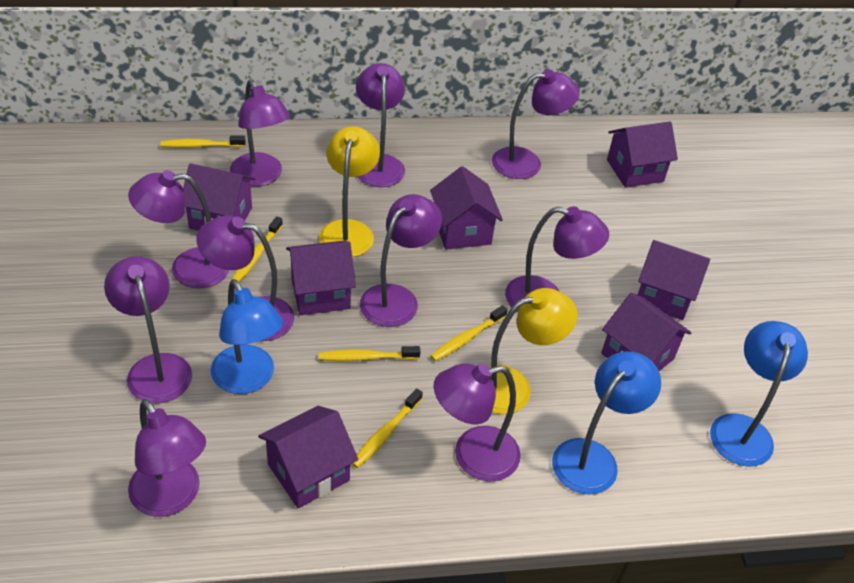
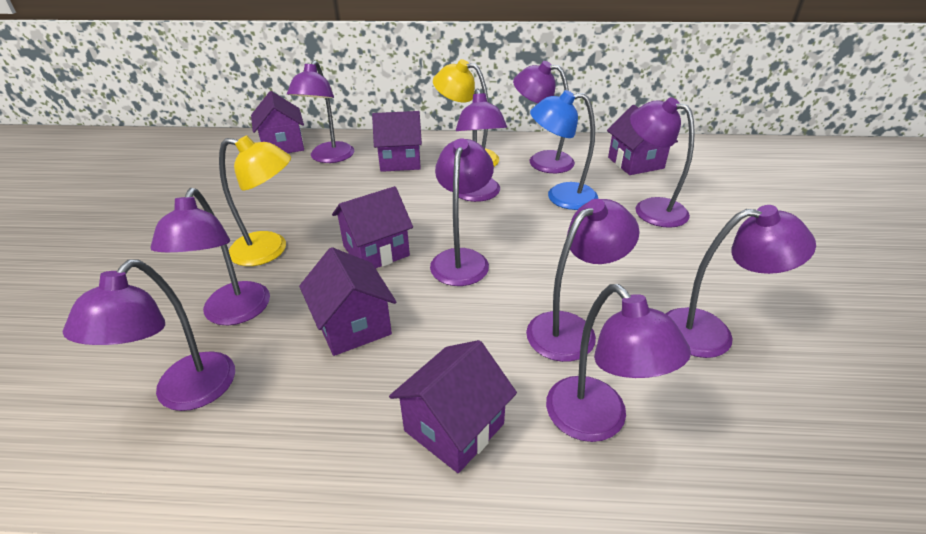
blue lamp: [211,279,283,394] [552,351,661,495] [710,321,808,467] = 3 -> [530,90,598,210] = 1
purple house: [183,163,255,231] [258,406,358,508] [286,241,356,315] [430,166,503,250] [601,293,692,371] [607,122,678,188] [638,240,710,320] = 7 -> [251,91,304,153] [299,247,396,356] [332,186,413,269] [372,111,422,172] [389,340,517,473] [607,105,678,175] = 6
yellow toothbrush: [160,135,246,148] [232,216,283,282] [319,346,421,361] [352,388,423,468] [430,305,508,361] = 5 -> none = 0

